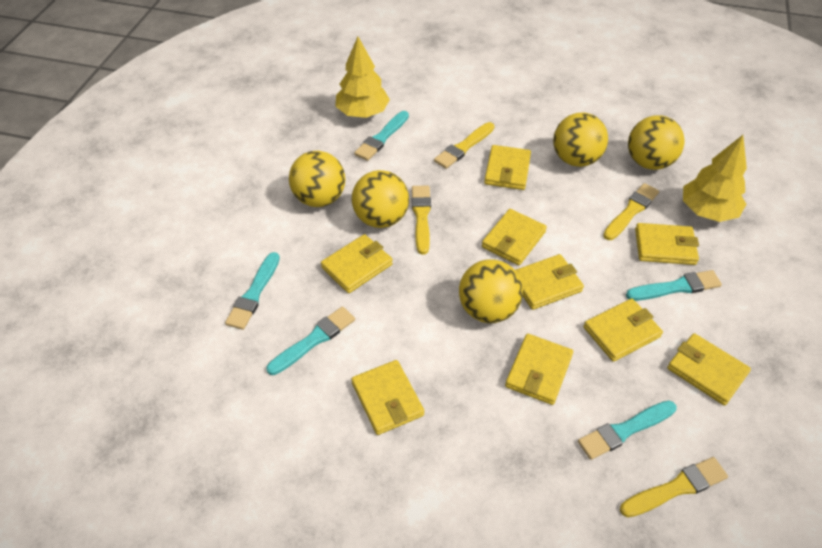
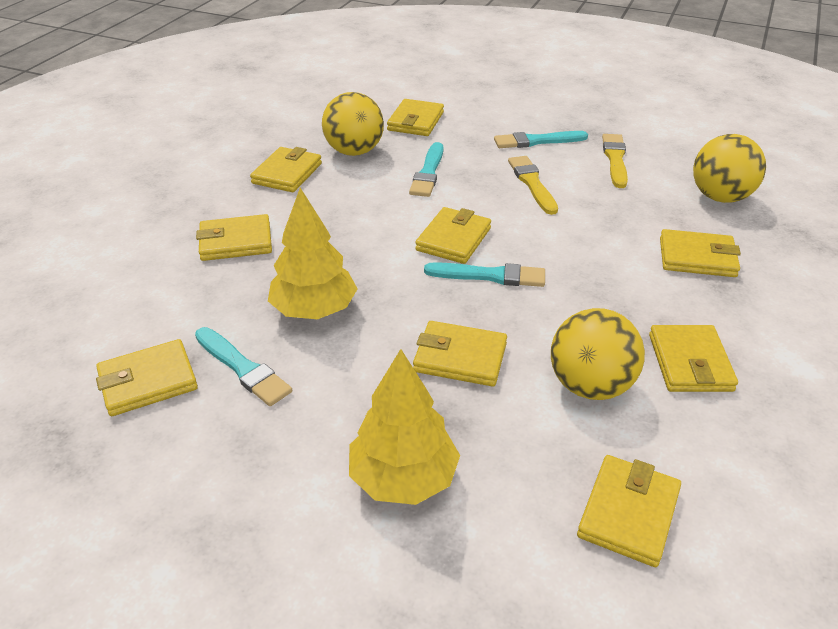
turquoise brush: [225,252,280,330] [266,306,355,375] [354,111,409,161] [578,401,676,460] [626,270,722,301] = 5 -> [195,327,292,406] [409,142,444,197] [424,262,545,287] [494,131,588,148] = 4
yellow ball: [289,151,345,207] [352,170,409,228] [459,259,523,323] [553,113,608,167] [628,115,684,170] = 5 -> [322,92,384,156] [551,308,645,400] [693,134,766,203] = 3
yellow brush: [412,186,431,254] [434,122,494,169] [603,183,659,240] [620,457,728,517] = 4 -> [508,156,558,215] [602,134,628,188] = 2

